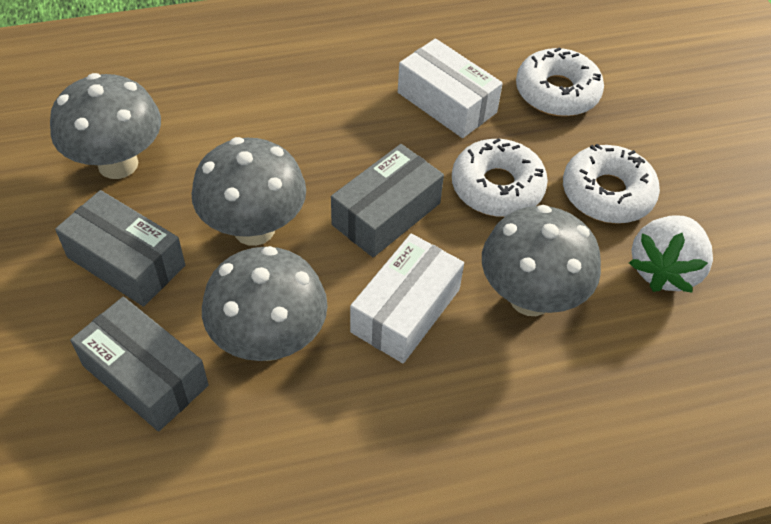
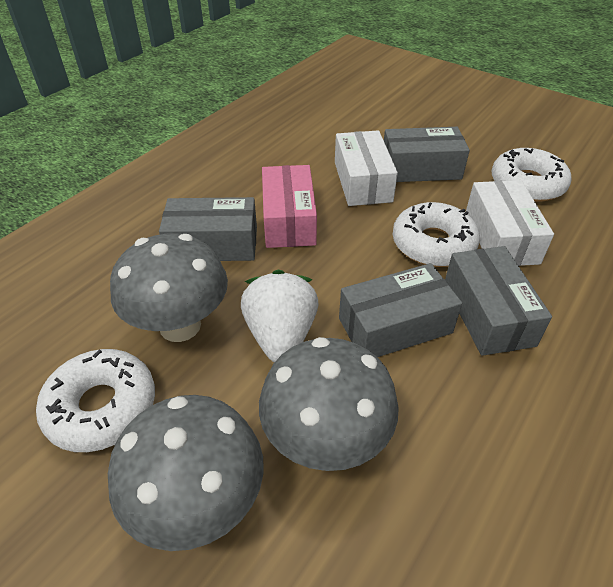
grey box: [55,190,185,307] [70,297,209,431] [331,144,444,257] = 3 -> [159,197,257,261] [339,263,462,357] [384,127,470,182] [445,246,552,356] = 4
grey mushroom: [50,73,161,179] [191,137,306,246] [202,246,328,361] [482,205,601,316] = 4 -> [108,395,264,551] [110,233,228,342] [259,337,399,471] = 3
pink box: none = 0 -> [262,165,317,248] = 1

